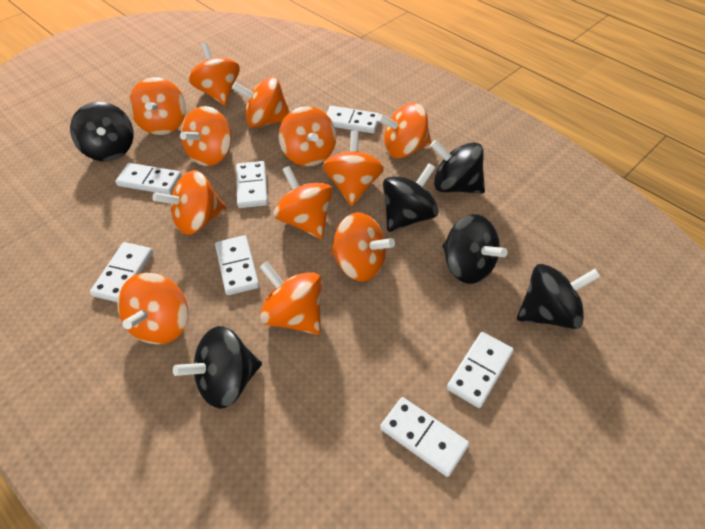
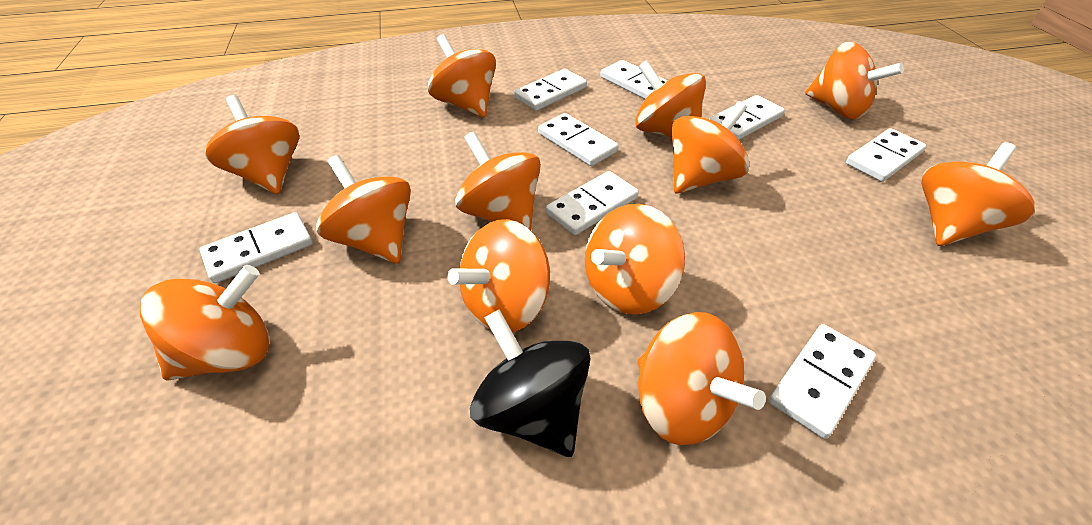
black spinning top: [70,102,134,161] [173,326,262,409] [383,163,439,232] [430,140,485,194] [443,214,508,284] [517,264,601,329] = 6 -> [470,309,590,457] = 1
white domino: [90,242,153,302] [115,163,182,195] [215,235,259,295] [236,161,268,208] [326,106,379,133] [380,397,469,477] [447,332,514,408] = 7 -> [200,212,313,283] [514,69,587,111] [538,113,619,166] [546,171,639,235] [600,60,668,99] [709,95,785,140] [769,324,876,439] [846,128,926,182] = 8

